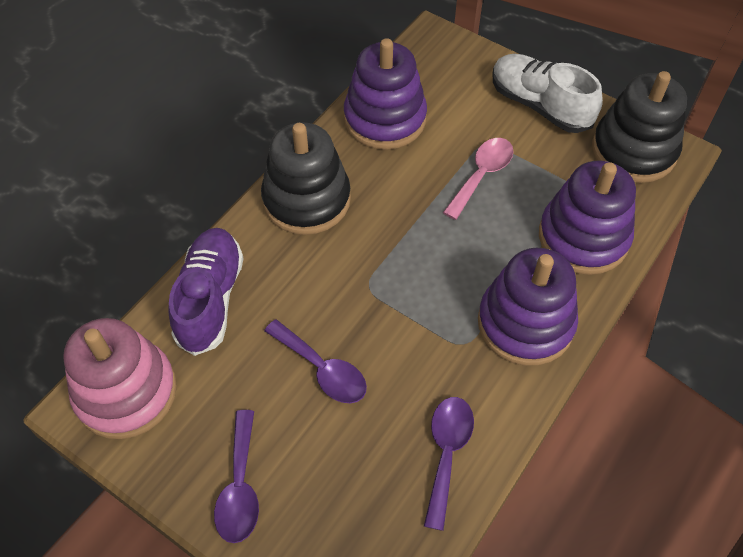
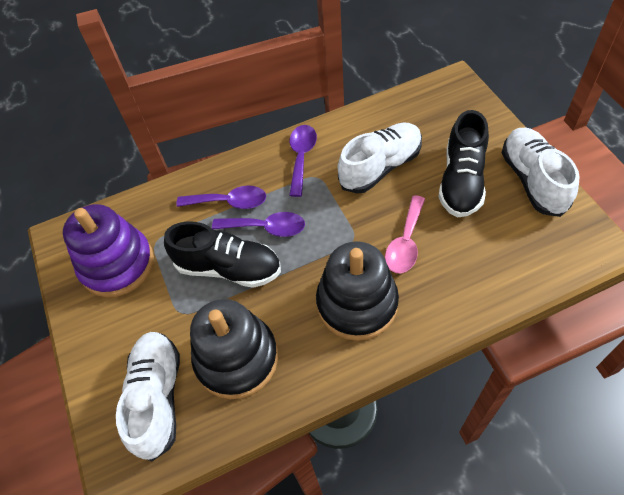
black shoe: none = 0 -> [164,221,281,288] [438,110,489,217] = 2
pink stacking toy: [63,318,177,439] = 1 -> none = 0
purple shoe: [168,228,244,356] = 1 -> none = 0
purple stacking toy: [344,38,427,150] [478,248,578,366] [539,161,636,275] = 3 -> [63,204,154,297] = 1
white shoe: [492,54,603,133] = 1 -> [116,332,180,461] [338,123,422,194] [502,128,580,217] = 3

